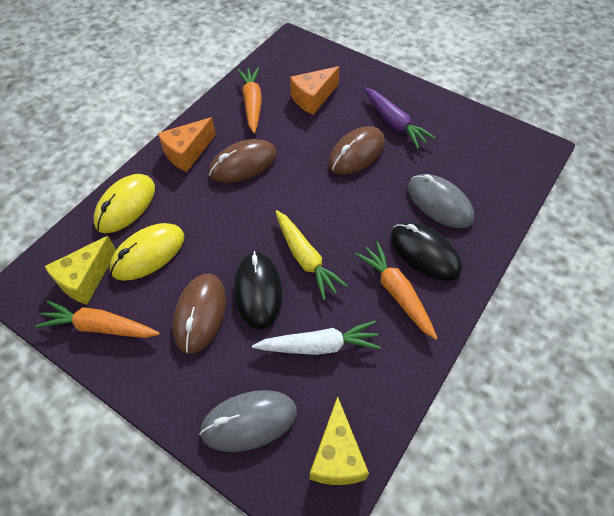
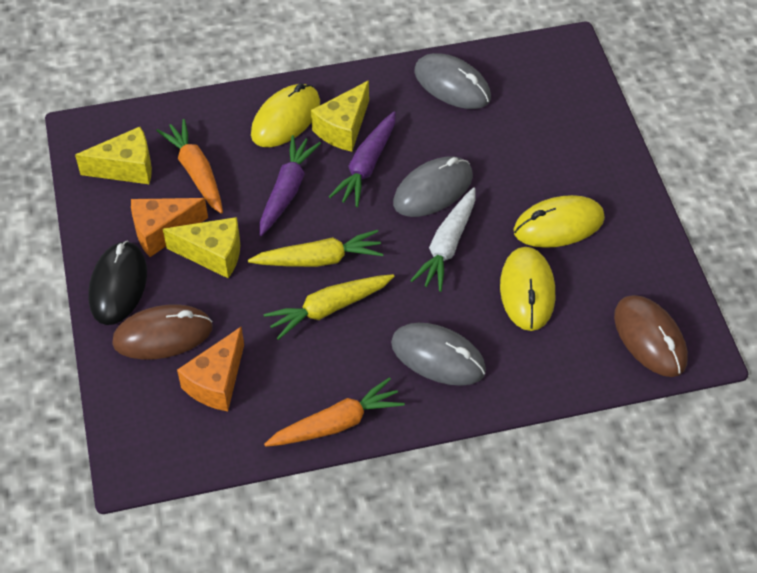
black mouse: [234,251,282,329] [390,222,462,281] = 2 -> [88,241,147,325] = 1
brown mouse: [172,274,226,354] [209,139,277,183] [328,126,385,175] = 3 -> [112,304,213,360] [614,295,688,377] = 2
grey mouse: [199,390,297,452] [408,174,474,228] = 2 -> [391,323,486,386] [393,156,473,217] [415,53,491,109] = 3
orange carrot: [35,300,160,338] [237,67,262,134] [355,241,438,340] = 3 -> [156,119,223,214] [264,377,405,447] = 2
purple carrot: [364,87,436,149] = 1 -> [260,135,321,236] [329,111,396,207] = 2
yellow carrot: [275,210,348,300] = 1 -> [248,230,383,267] [264,274,395,340] = 2
yellow cheese: [44,236,116,305] [310,396,369,485] = 2 -> [75,127,152,184] [163,217,240,278] [311,81,369,152] = 3
yellow mouse: [93,174,155,233] [109,223,184,281] = 2 -> [251,83,320,147] [500,247,555,331] [513,195,605,248] = 3

